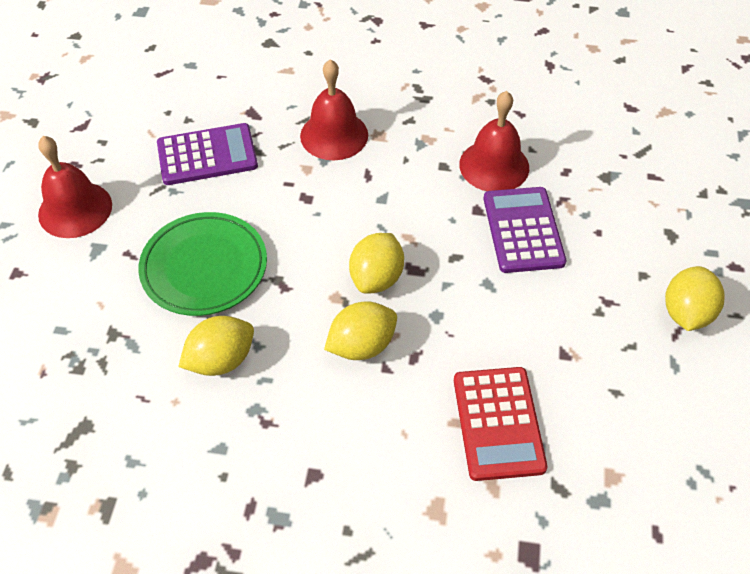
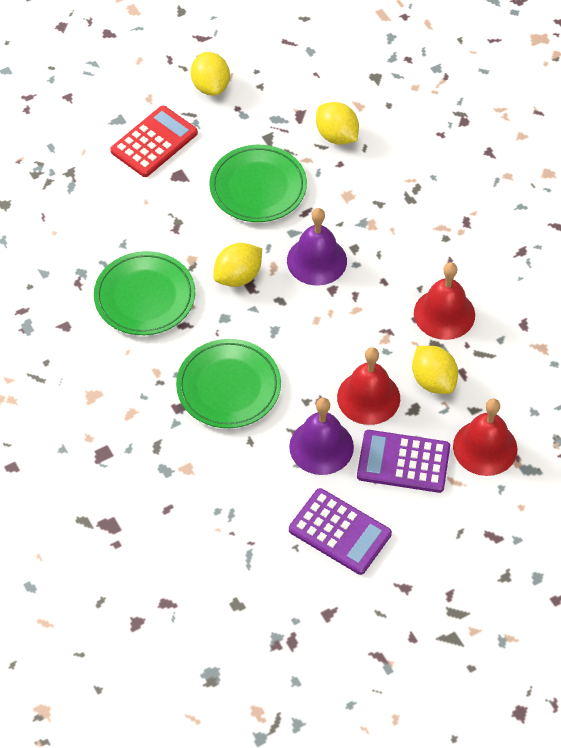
green plate: [138,212,267,316] = 1 -> [94,251,195,335] [176,339,281,428] [209,145,307,222] = 3
purple bell: none = 0 -> [287,208,347,286] [289,397,354,475] = 2

